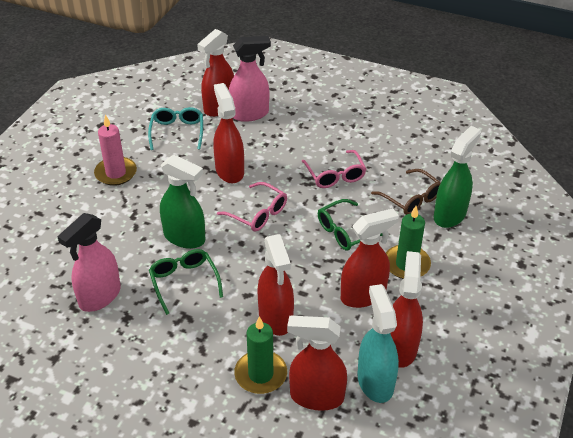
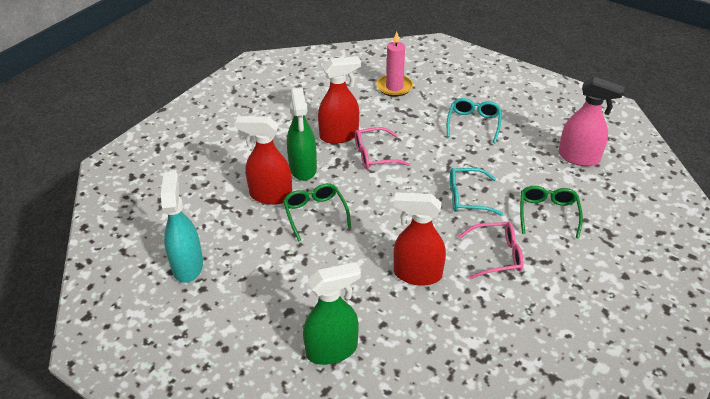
brown glasses: [371,169,441,215] = 1 -> none = 0
green candle: [234,316,287,394] [386,206,431,279] = 2 -> none = 0
pink spray bottle: [57,213,121,312] [229,36,271,122] = 2 -> [558,77,625,166] = 1
red spray bottle: [197,29,234,117] [213,83,244,183] [257,234,294,336] [287,316,347,411] [341,208,399,308] [390,251,423,368] = 6 -> [235,116,292,205] [318,56,361,144] [394,192,446,286] = 3
turquoise glasses: [148,107,203,150] = 1 -> [447,98,502,143] [450,168,503,216] = 2

